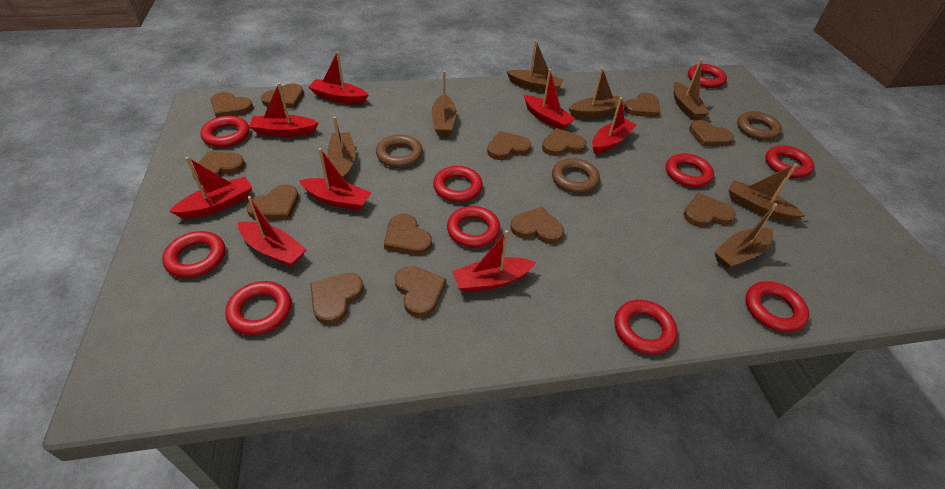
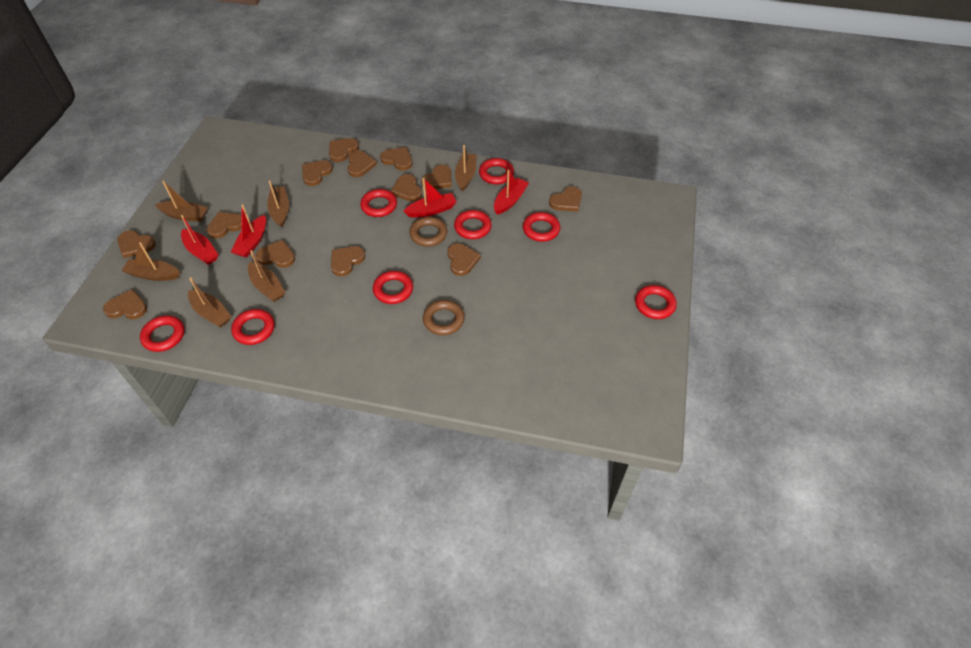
brown boat: [327,117,356,180] [431,70,456,136] [506,40,563,92] [569,67,626,118] [674,59,710,120] [714,203,777,269] [728,164,805,222] = 7 -> [122,242,180,281] [155,180,208,222] [188,277,232,327] [248,250,286,302] [268,180,289,228] [455,145,476,191] = 6
brown ring: [376,135,423,168] [552,158,600,193] [737,111,782,140] = 3 -> [409,217,447,247] [423,300,465,335] = 2
red boat: [169,157,252,219] [238,196,307,267] [249,83,319,137] [299,148,371,211] [308,51,368,104] [452,230,536,292] [524,69,575,129] [592,97,637,154] = 8 -> [181,215,218,265] [231,204,266,258] [403,178,457,218] [494,170,529,215] = 4
red ring: [162,231,225,278] [200,116,250,148] [225,281,291,335] [433,166,483,202] [447,206,500,248] [614,300,677,355] [666,153,714,187] [688,64,727,88] [745,281,809,332] [765,145,814,178] = 10 -> [140,315,185,352] [231,309,275,345] [360,189,397,217] [373,271,413,304] [454,210,492,239] [479,158,514,184] [523,212,560,242] [635,285,677,319] = 8

